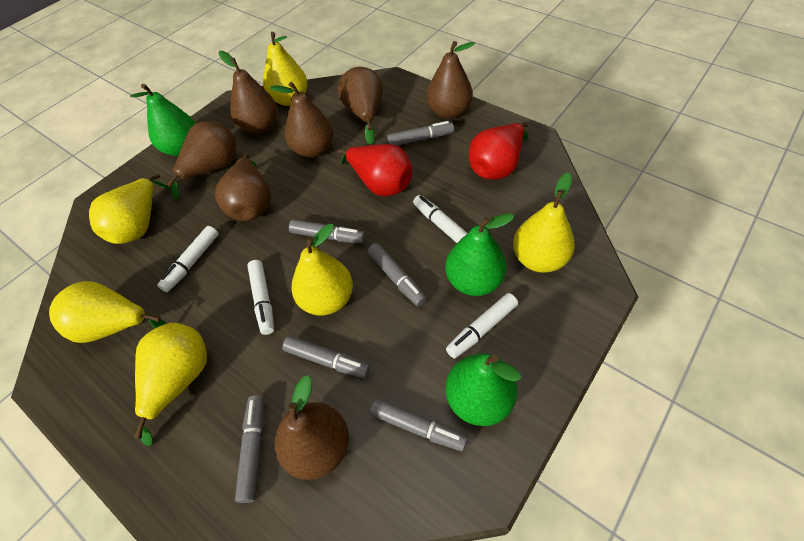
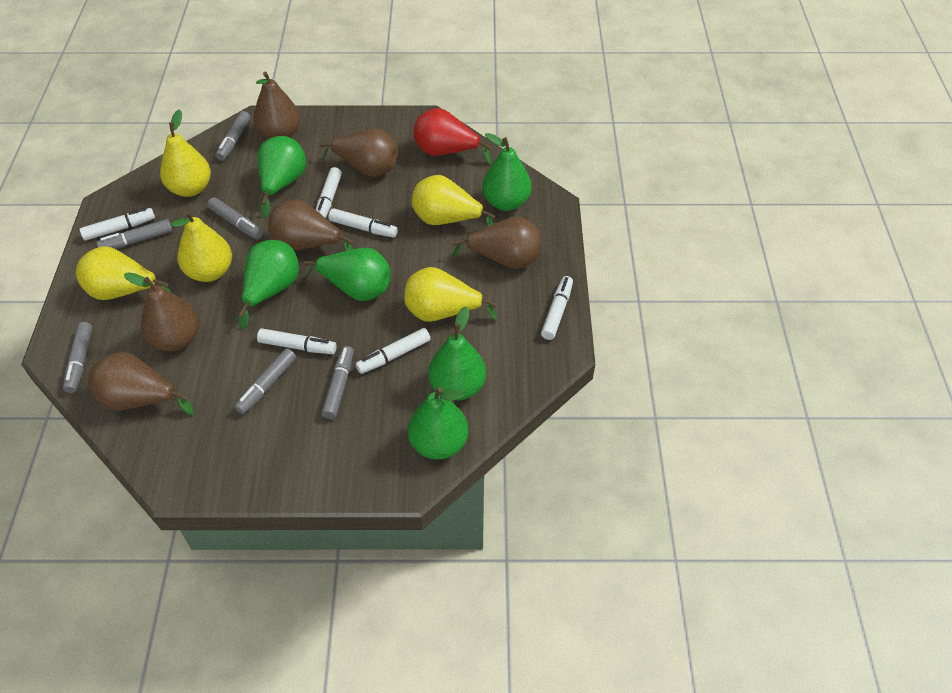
brown pear: [167,121,236,200] [215,153,271,221] [219,51,277,134] [270,82,333,158] [274,375,349,480] [338,67,383,145] [427,41,475,119] = 7 -> [88,352,194,415] [124,272,199,351] [253,71,300,139] [268,199,353,251] [320,128,398,177] [452,217,540,269] = 6
green pear: [130,84,196,156] [445,213,514,296] [446,354,521,426] = 3 -> [238,240,299,330] [258,136,306,218] [304,248,391,301] [408,387,469,459] [428,306,486,400] [482,133,532,211] = 6
red pear: [338,144,412,196] [469,122,528,180] = 2 -> [414,108,492,164] = 1
white marker: [157,226,219,292] [247,260,274,335] [413,195,468,243] [446,293,518,359] = 4 -> [80,208,155,241] [257,328,337,354] [316,167,342,218] [328,208,398,238] [355,328,431,374] [541,276,573,340] = 6
yellow pear: [49,281,167,343] [89,174,170,244] [134,323,207,446] [263,32,308,106] [291,224,353,316] [513,172,575,273] = 6 -> [76,246,172,300] [160,109,211,197] [171,211,232,282] [404,267,497,322] [412,175,495,226] = 5

